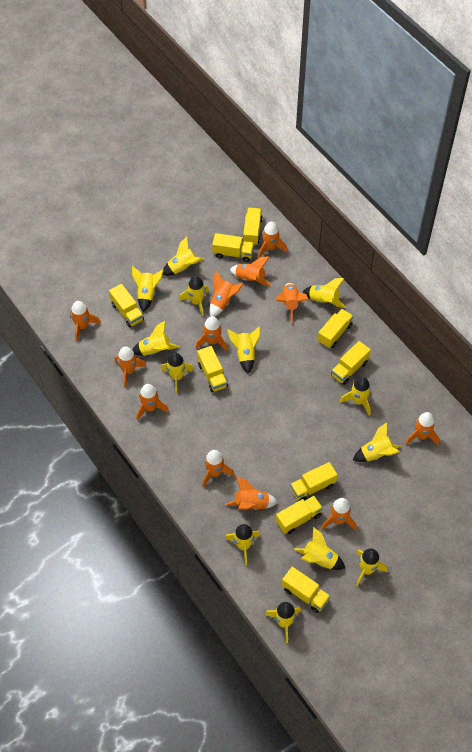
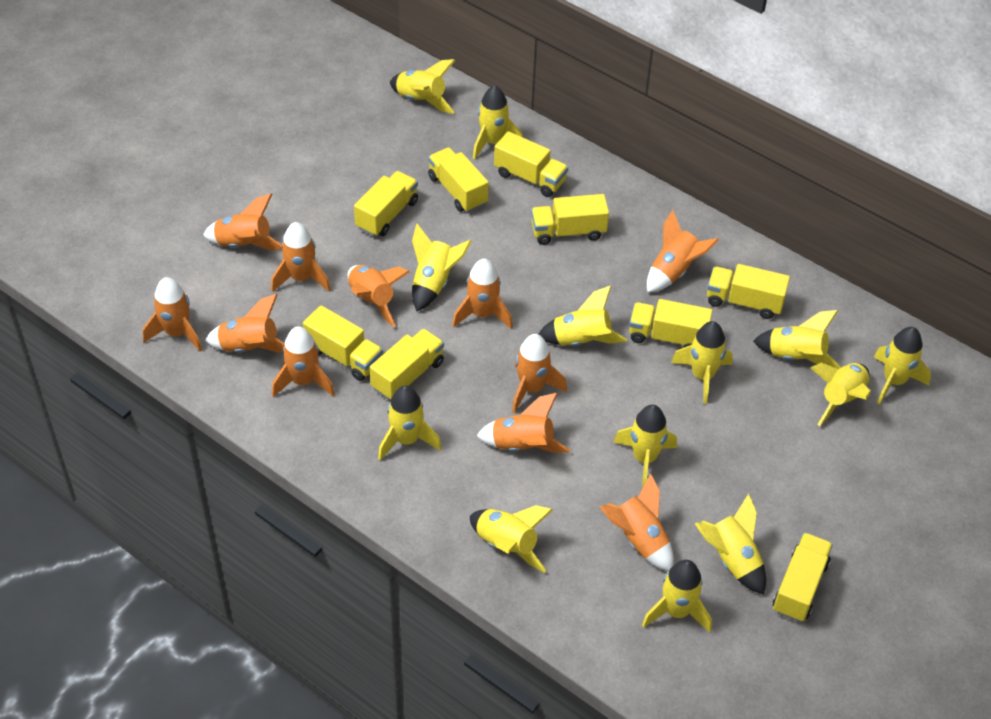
orange rocket: [70,301,101,341] [115,346,147,388] [136,384,169,421] [196,316,228,351] [202,450,235,488] [209,270,244,317] [225,477,278,510] [230,257,272,287] [258,221,288,258] [276,283,309,323] [321,498,357,530] [405,412,440,445] = 12 -> [143,277,202,351] [203,194,283,250] [205,294,285,353] [271,222,331,292] [272,326,335,397] [347,265,410,328] [452,259,512,329] [477,393,570,453] [512,334,567,413] [600,473,674,571] [647,210,719,293] = 11

